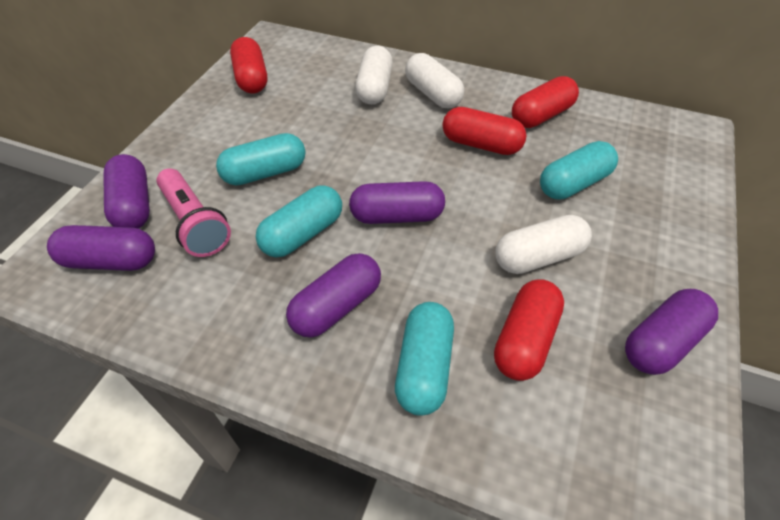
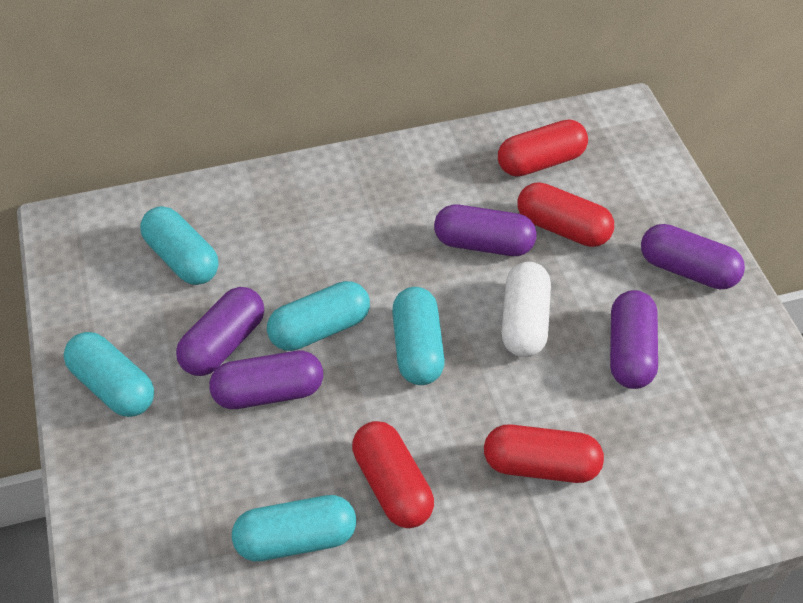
pink flashlight: [156,169,231,257] = 1 -> none = 0
turquoise capsule: [216,133,306,186] [256,185,342,257] [395,302,454,416] [540,141,618,200] = 4 -> [64,332,154,417] [140,206,219,285] [232,495,356,561] [267,281,370,351] [392,287,445,385] = 5
white capsule: [355,46,393,105] [405,53,464,108] [495,215,592,274] = 3 -> [502,262,551,357] = 1

